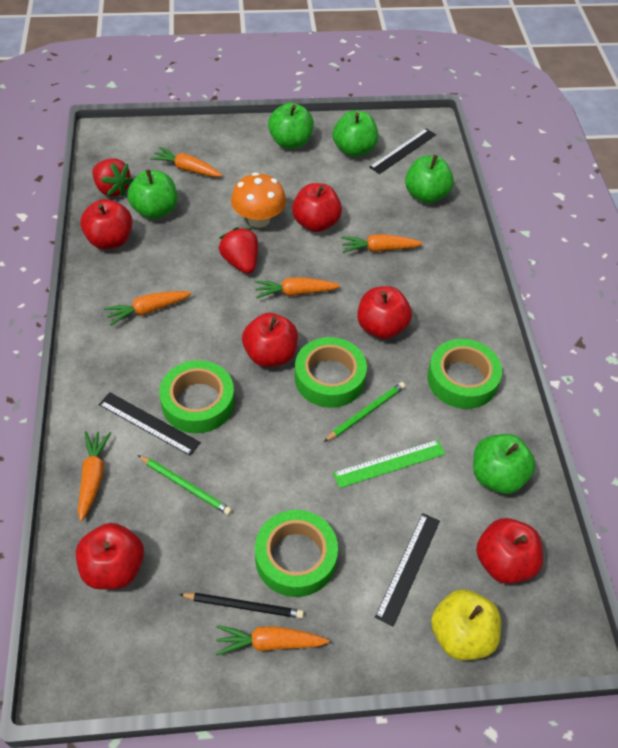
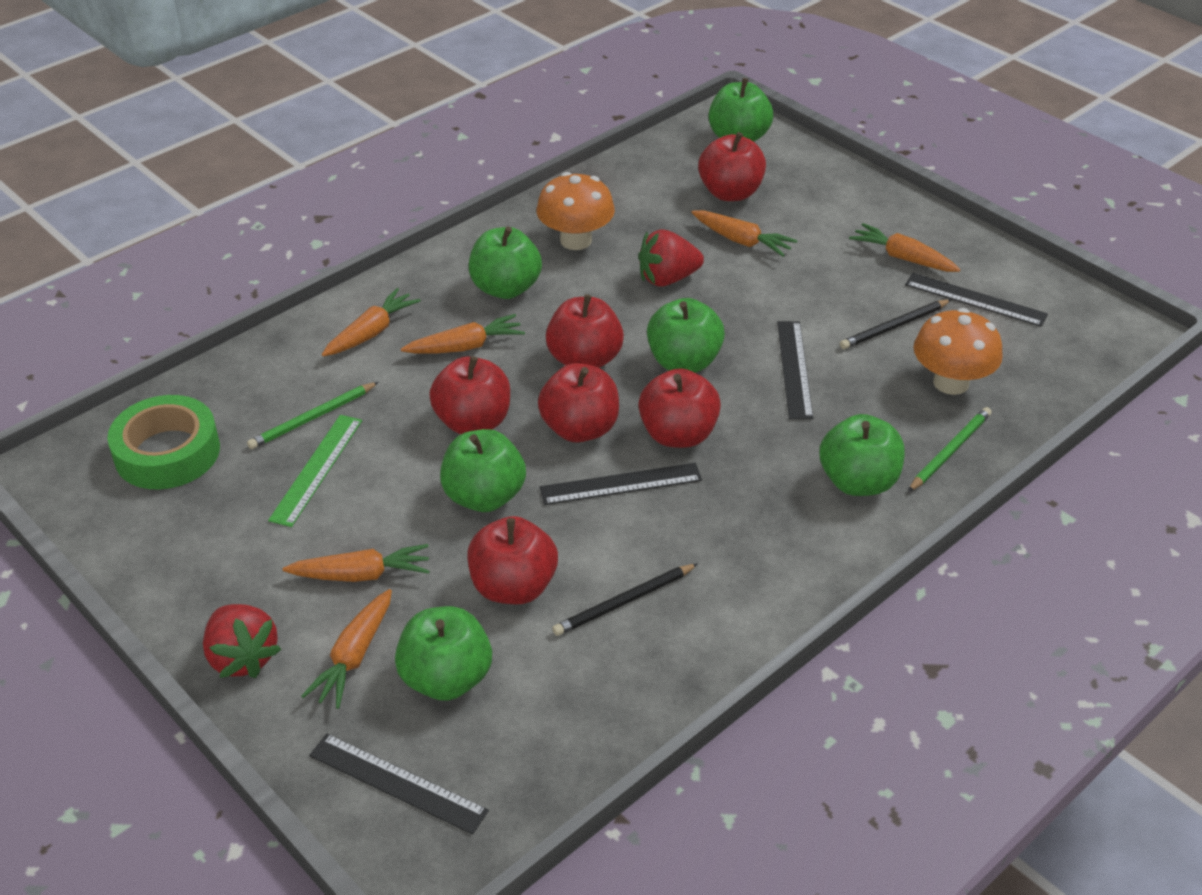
black pencil: [179,593,304,618] = 1 -> [552,563,698,636] [840,299,952,349] = 2
black ruler: [99,392,201,456] [369,128,436,174] [375,513,440,627] = 3 -> [309,734,489,834] [539,463,702,505] [777,321,813,419] [905,273,1048,327] = 4
green apple: [127,169,178,219] [268,103,314,149] [333,110,378,157] [405,155,454,203] [473,434,536,494] = 5 -> [395,606,492,701] [440,429,526,512] [469,227,542,299] [647,298,725,373] [709,78,773,142] [819,414,905,496] = 6
green tape: [159,360,235,433] [255,510,338,597] [295,337,367,408] [427,339,502,409] = 4 -> [107,395,220,489] = 1
orange mushroom: [231,172,286,228] = 1 -> [537,172,615,250] [914,308,1003,395] = 2
yellow apple: [431,589,501,660] = 1 -> none = 0

